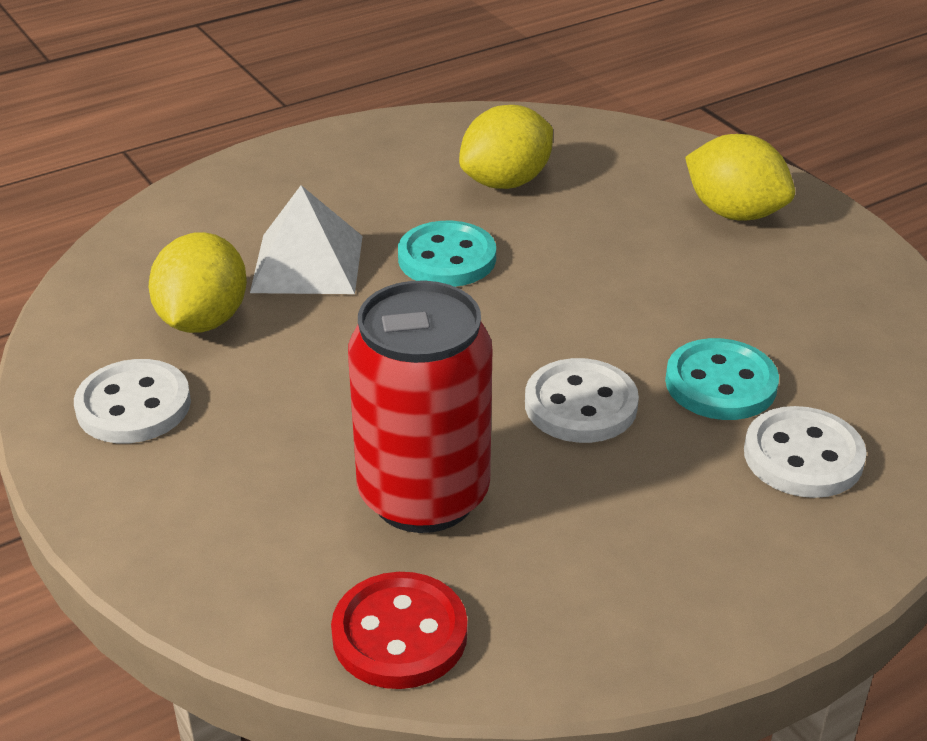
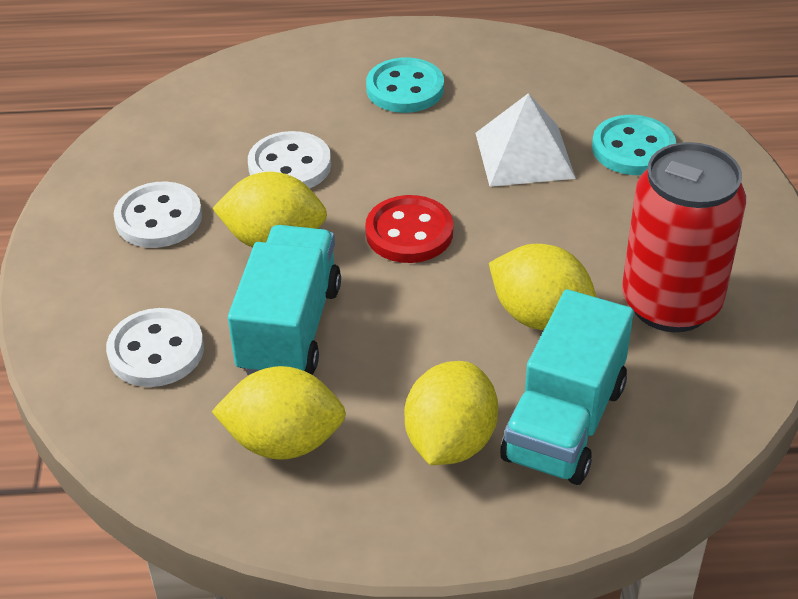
turquoise truck: none = 0 -> [228,225,341,375] [500,289,634,485] = 2
yellow lemon: [149,232,247,333] [459,105,553,189] [685,134,795,221] = 3 -> [212,172,327,248] [212,366,346,460] [404,361,498,465] [489,244,597,330] = 4

